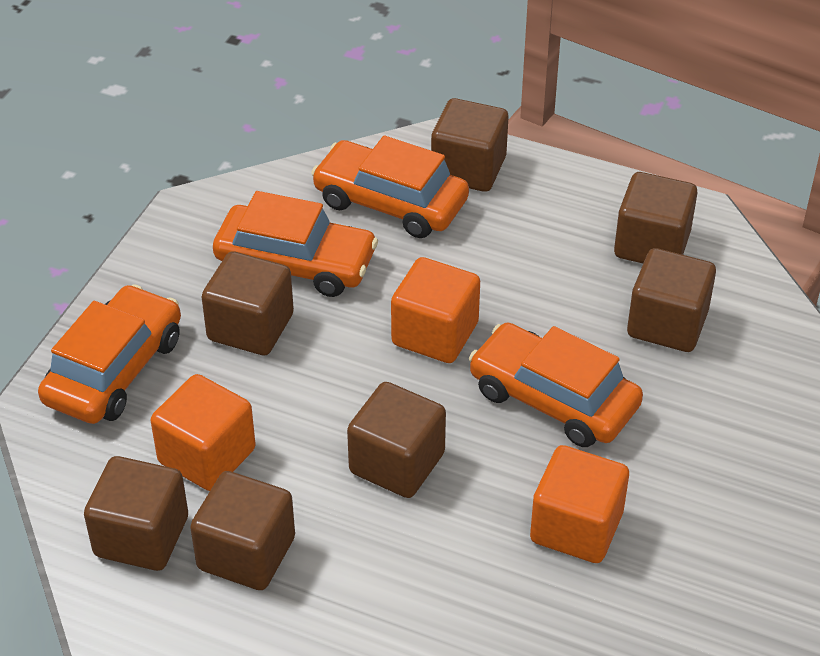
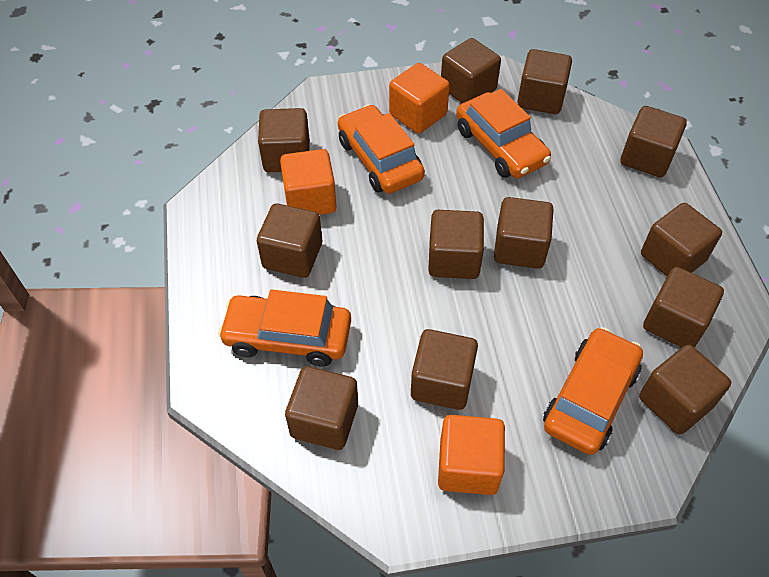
brown cube: [84,456,188,571] [190,471,295,590] [202,251,294,355] [347,382,446,498] [431,98,508,192] [614,172,697,263] [627,248,716,352] = 7 -> [257,203,322,278] [258,108,310,172] [285,366,358,450] [411,329,478,410] [428,210,484,279] [441,38,501,103] [494,197,554,269] [517,49,572,114] [621,106,687,177] [639,345,731,434] [641,203,722,276] [643,267,724,348] = 12

